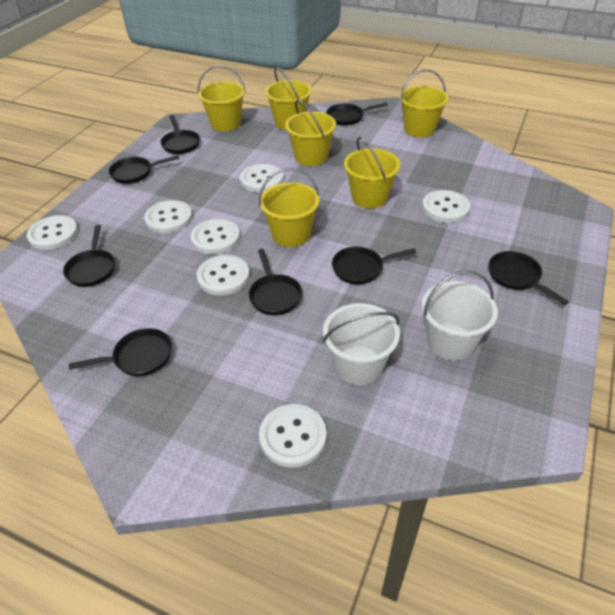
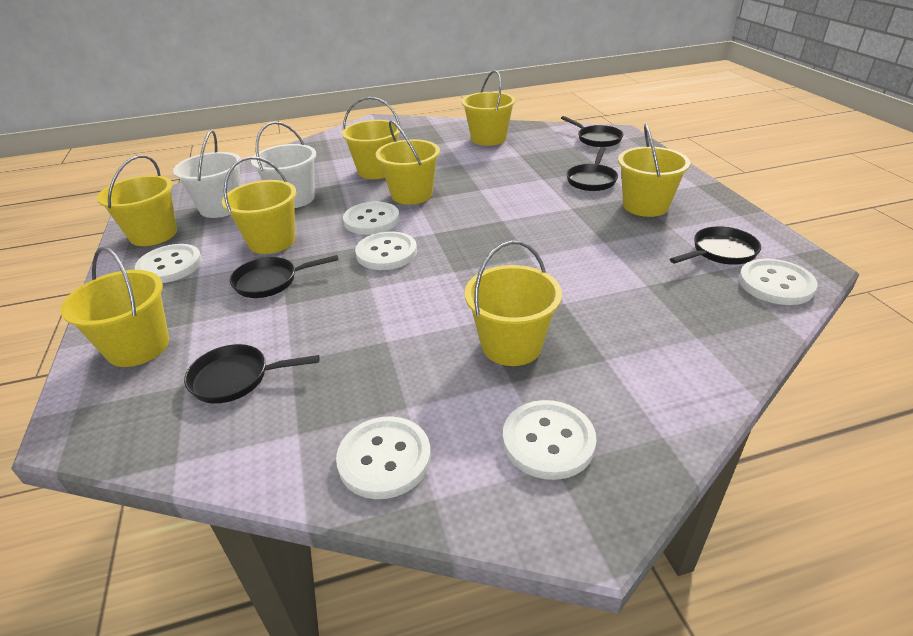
black pan: [63,225,115,287] [69,328,172,376] [109,156,179,184] [160,115,200,154] [249,249,302,315] [326,103,388,126] [332,247,416,284] [489,251,569,305] = 8 -> [184,344,319,404] [230,255,338,298] [561,116,624,147] [566,147,618,191] [670,226,761,265] = 5
white button: [27,215,78,250] [144,200,192,233] [191,219,240,254] [197,255,250,295] [240,164,284,193] [259,404,327,468] [422,190,470,223] = 7 -> [135,244,202,283] [336,416,431,499] [343,202,400,235] [355,231,417,270] [503,400,597,480] [739,259,818,305] = 6
yellow bucket: [198,65,246,131] [259,168,320,247] [265,67,312,130] [285,99,336,166] [344,136,400,209] [399,69,448,137] = 6 -> [60,247,169,367] [97,155,177,246] [222,156,297,254] [342,97,401,179] [376,120,440,205] [462,70,515,146] [465,241,562,366] [618,124,690,217] = 8

